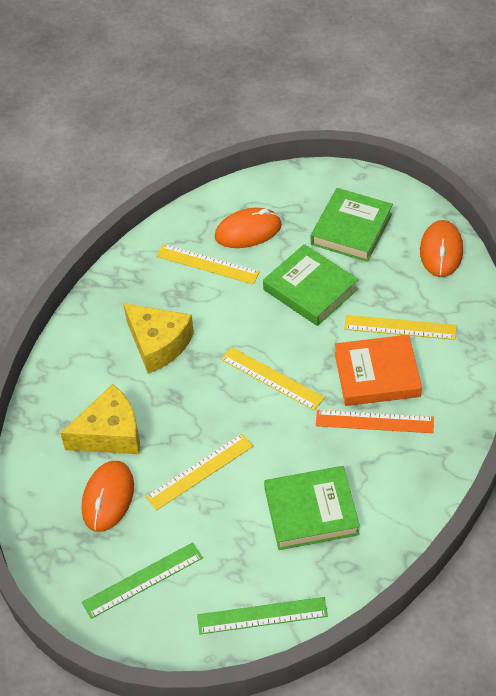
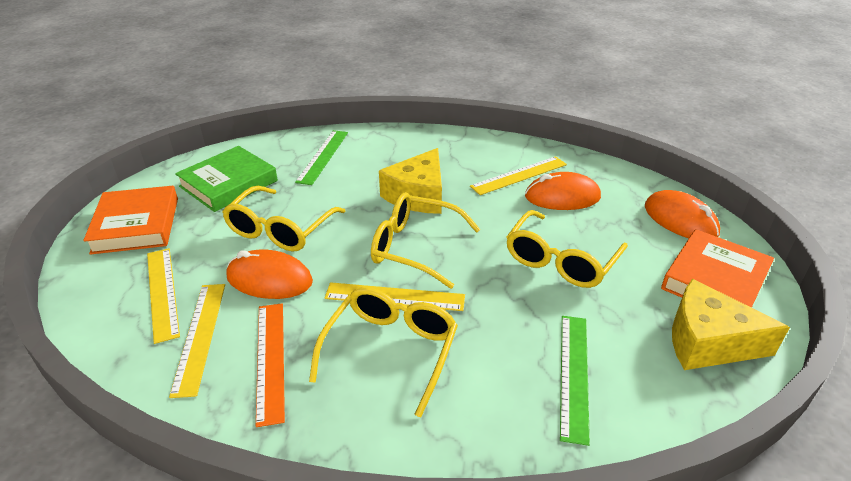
green book: [263,244,359,326] [264,466,360,550] [311,188,393,262] = 3 -> [175,146,278,212] = 1
orange book: [335,335,422,406] = 1 -> [83,186,178,255] [661,229,774,308] = 2
yellow glasses: none = 0 -> [222,186,346,251] [309,287,458,417] [371,192,480,289] [507,210,628,288] = 4

